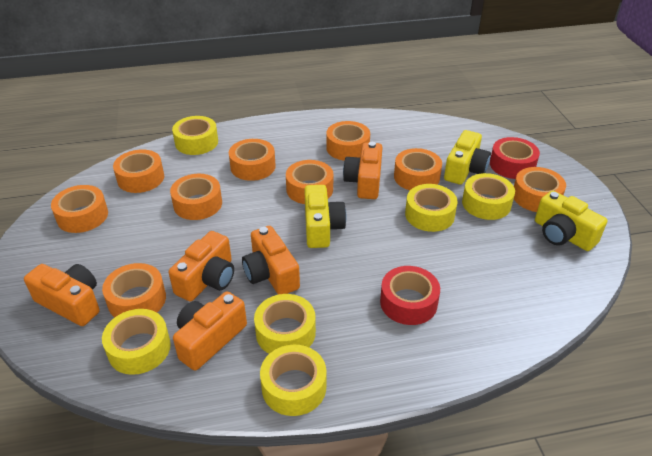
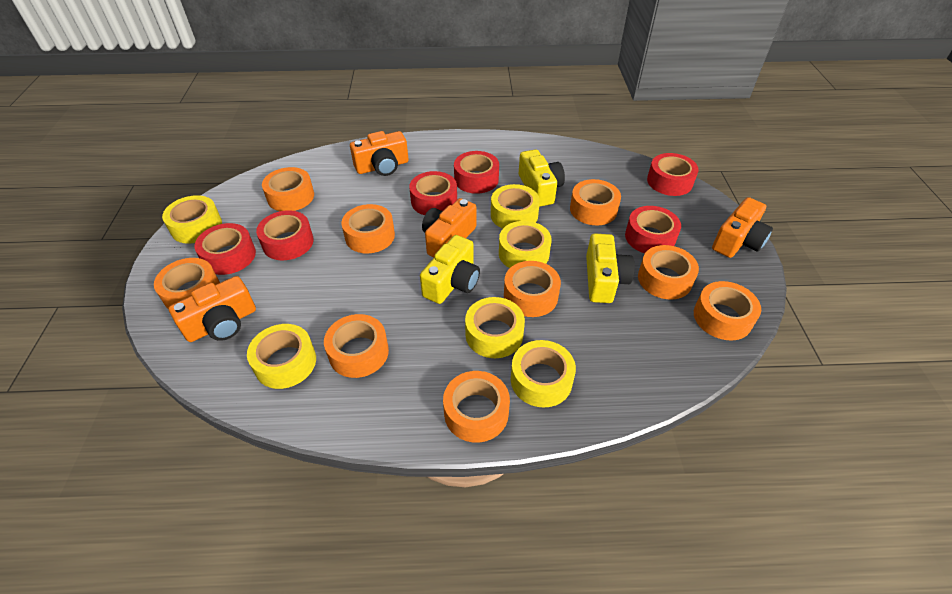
orange camera: [24,264,100,326] [168,231,234,302] [173,291,247,371] [242,226,300,295] [343,142,382,199] = 5 -> [169,276,256,342] [350,131,409,176] [422,198,476,257] [712,197,773,258] = 4
red tape: [380,266,440,325] [490,137,540,179] = 2 -> [195,223,256,275] [256,210,314,260] [409,171,457,215] [454,151,499,194] [625,206,681,253] [647,153,699,196] = 6

